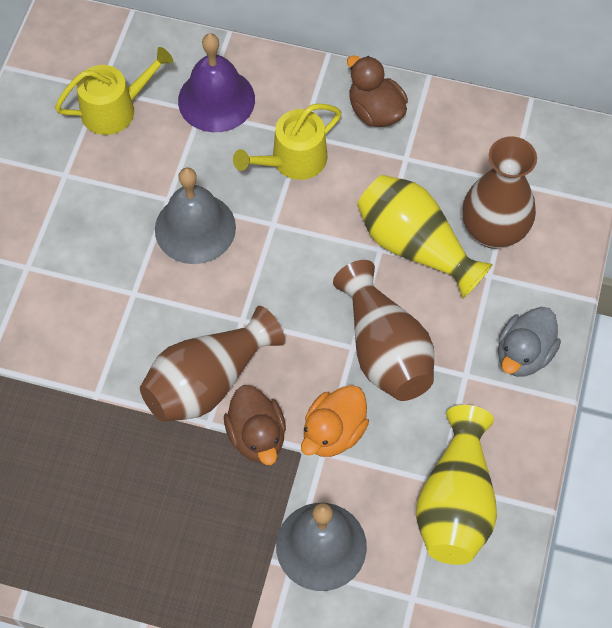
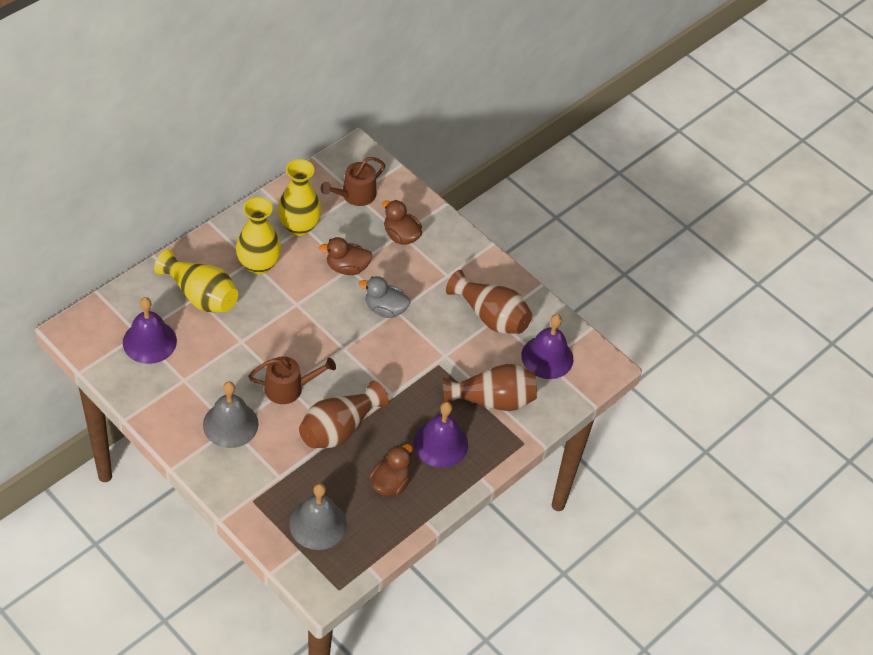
brown duck: [224,385,286,465] [347,55,408,127] = 2 -> [319,237,373,275] [369,444,412,496] [382,200,422,244] = 3
brown watering can: none = 0 -> [248,356,336,404] [321,157,385,206] = 2
orange duck: [301,385,369,457] = 1 -> none = 0
purple bell: [178,33,255,132] = 1 -> [123,297,177,364] [413,402,468,468] [521,314,573,379] = 3
yellow vase: [357,175,493,299] [416,405,497,565] = 2 -> [154,249,238,312] [236,197,281,274] [277,159,322,236] = 3
yellow watering can: [55,47,173,135] [233,103,341,180] = 2 -> none = 0

